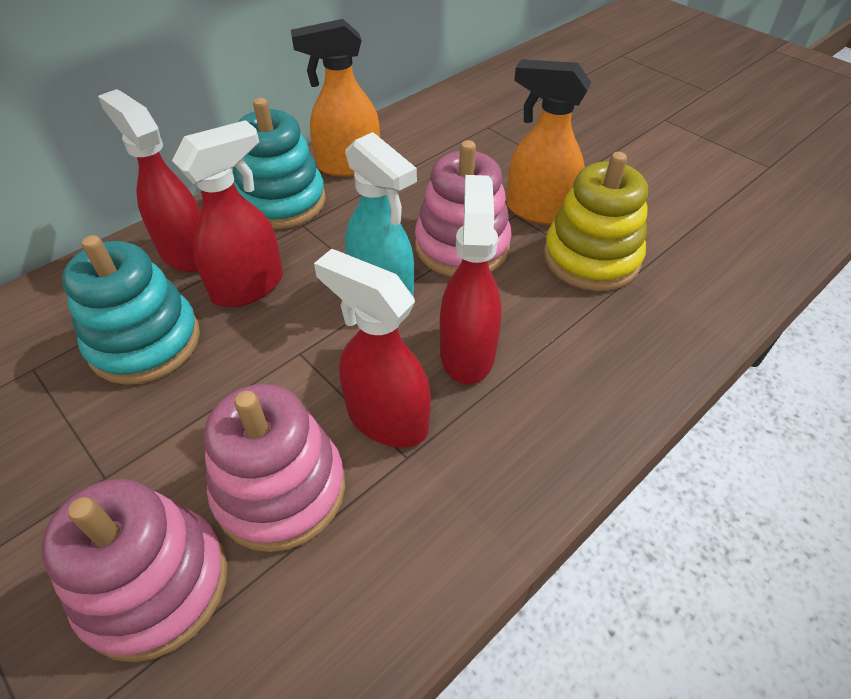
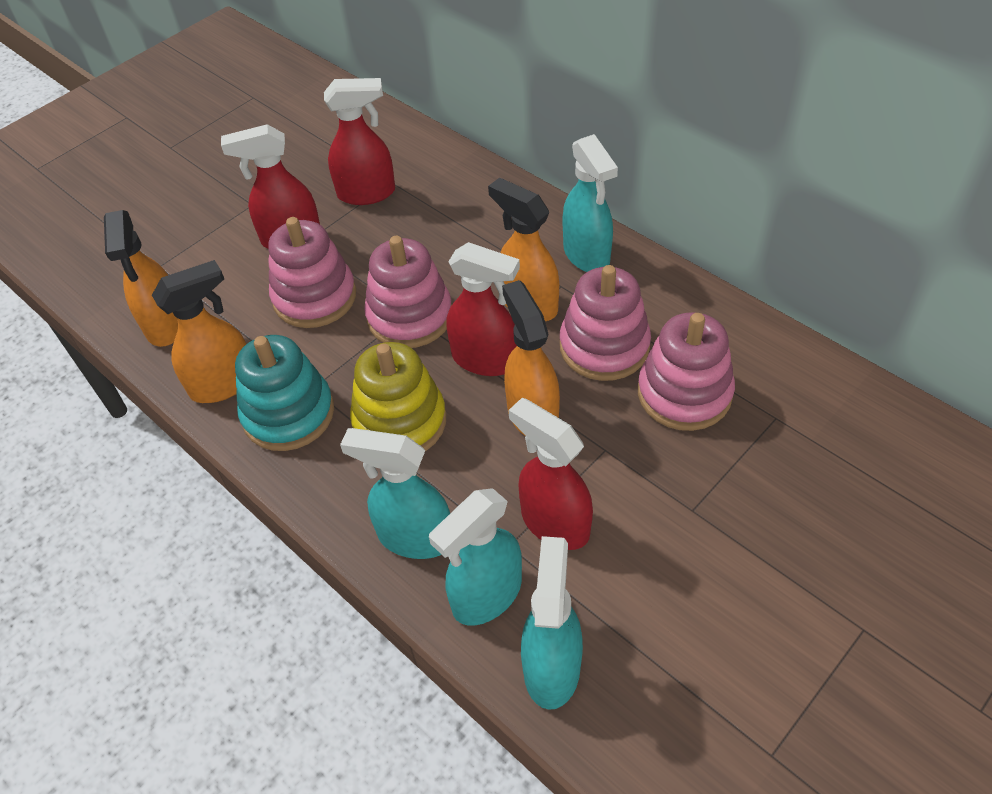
orange spray bottle: [291,19,380,177] [507,59,591,225] = 2 -> [104,210,178,347] [152,260,246,403] [488,178,559,321] [502,280,560,436] = 4
pink stacking toy: [41,479,227,662] [204,384,345,552] [415,140,512,277] = 3 -> [268,217,356,328] [364,236,452,348] [560,265,651,381] [638,312,735,431] = 4
turquoise spray bottle: [345,132,417,297] = 1 -> [340,428,450,559] [429,488,522,626] [521,536,583,710] [563,134,618,272] = 4
turquoise stacking toy: [62,235,200,385] [233,98,326,229] = 2 -> [235,335,334,451] = 1

